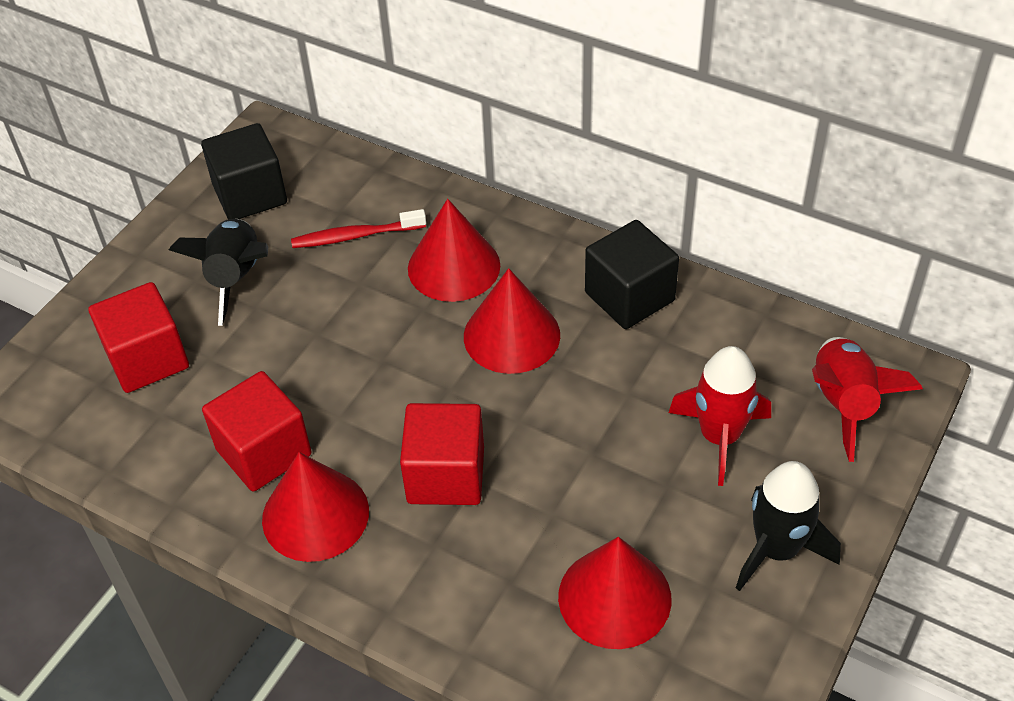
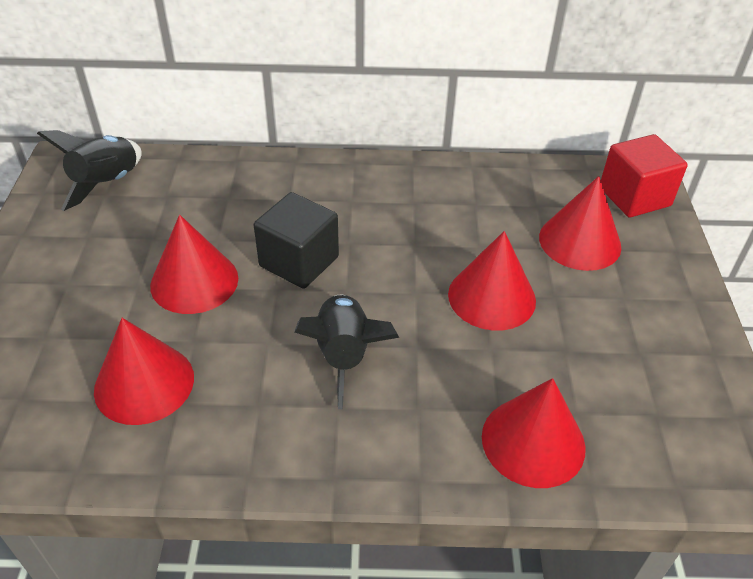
black cube: [201,123,287,219] [585,220,679,329] = 2 -> [254,192,339,289] = 1
red cone: [262,452,369,562] [408,199,500,302] [464,268,560,374] [558,537,672,649] = 4 -> [94,318,194,425] [150,215,238,314] [448,231,536,331] [482,378,586,488] [539,176,621,271] = 5
red cube: [88,282,189,393] [202,371,312,491] [400,403,484,505] = 3 -> [601,134,688,217] = 1
red rocket: [669,346,771,486] [812,337,923,462] = 2 -> none = 0
red toothbrush: [291,209,426,248] = 1 -> none = 0

